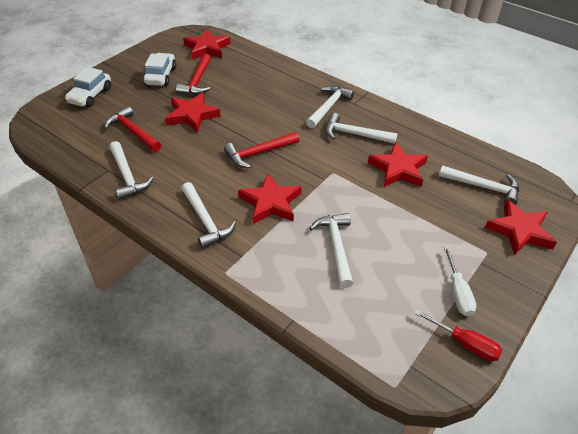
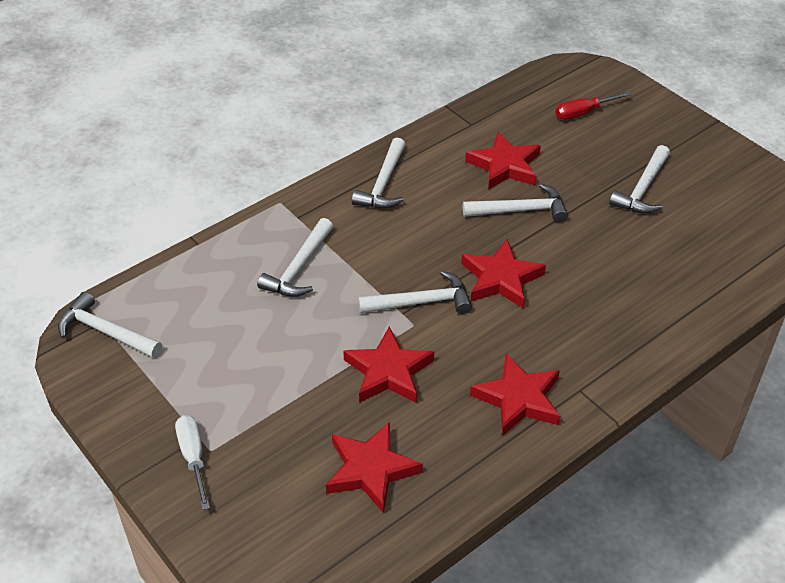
red hammer: [104,106,161,152] [176,54,211,95] [224,132,299,168] = 3 -> none = 0
white car: [65,67,111,107] [143,53,176,86] = 2 -> none = 0

